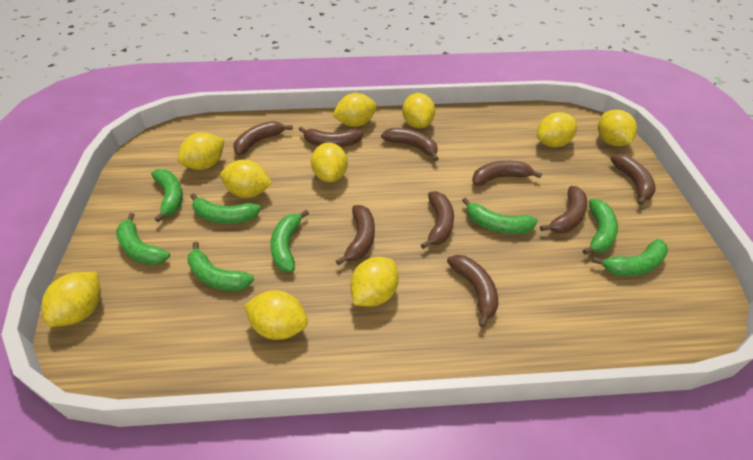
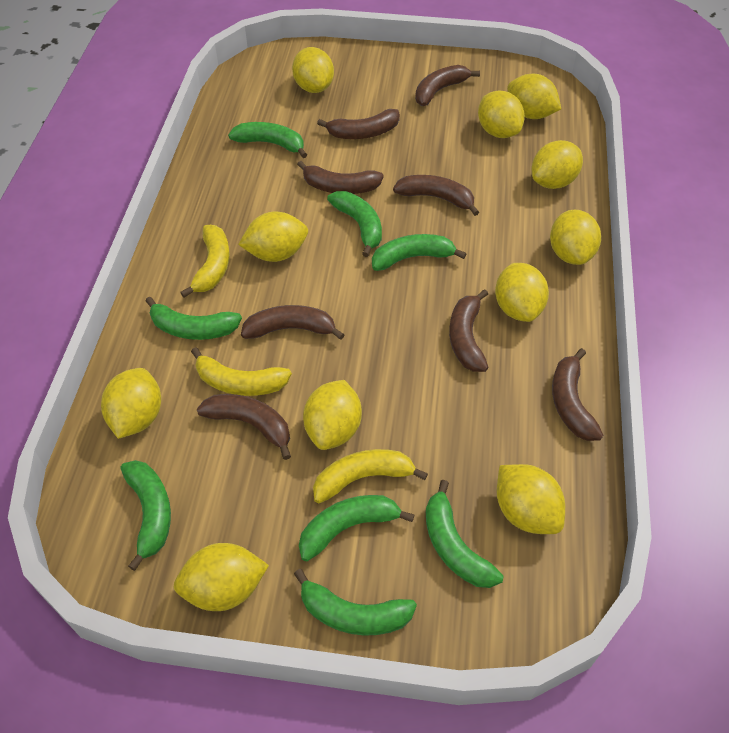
brown banana: [234,121,293,156] [299,127,363,147] [336,205,375,265] [381,128,439,161] [421,191,454,249] [447,255,498,328] [472,161,542,186] [540,186,587,233] [611,154,656,205] = 9 -> [197,394,291,460] [241,305,345,340] [297,161,384,194] [317,109,400,139] [393,175,479,216] [415,65,480,106] [449,289,489,372] [552,348,603,441] = 8
yellow banana: none = 0 -> [180,225,230,298] [191,347,292,396] [313,449,428,503] = 3
yellow lemon: [42,272,101,327] [178,132,224,170] [220,160,272,198] [244,290,308,340] [311,143,348,182] [332,93,377,127] [350,257,399,306] [402,93,435,128] [537,112,577,147] [598,110,637,146] = 10 -> [101,368,161,439] [174,543,269,611] [238,212,308,262] [292,47,334,93] [303,380,362,450] [478,90,525,138] [495,263,549,322] [497,464,565,534] [507,74,561,119] [532,140,583,189] [550,210,601,265] = 11

